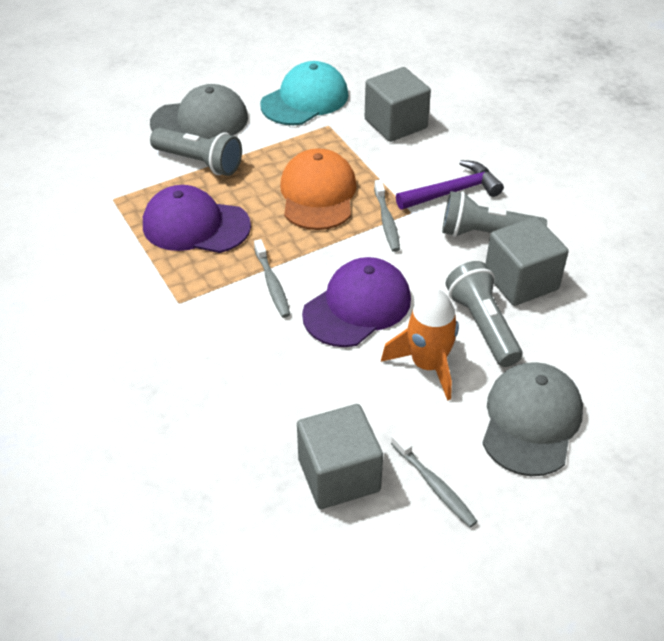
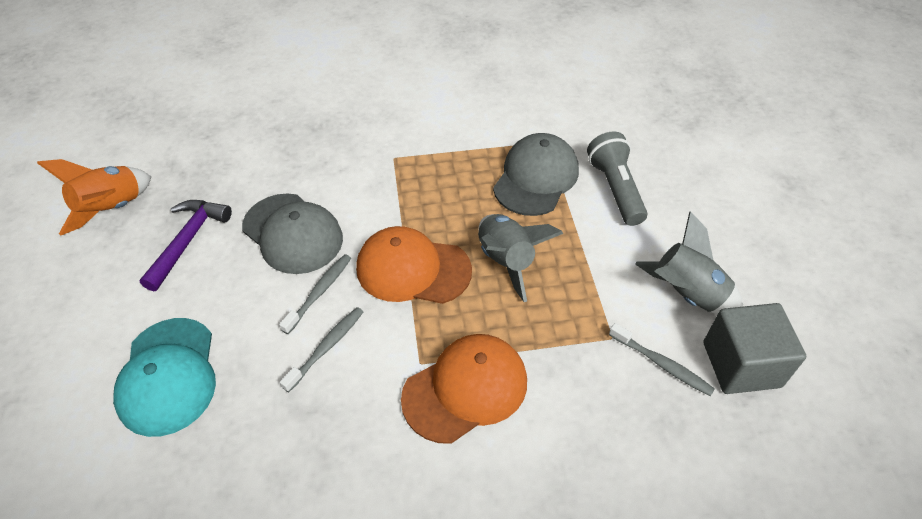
grey cube: [297,404,383,509] [365,67,431,142] [485,217,569,306] = 3 -> [704,303,806,394] = 1
grey flashlight: [150,128,242,176] [442,191,547,237] [446,261,522,367] = 3 -> [587,131,648,226] = 1
grey rocket: none = 0 -> [478,214,564,302] [635,211,743,314] = 2
orange cap: [280,148,357,230] = 1 -> [356,226,472,304] [401,334,527,444] = 2
purple cap: [143,185,251,253] [302,257,411,347] = 2 -> none = 0

